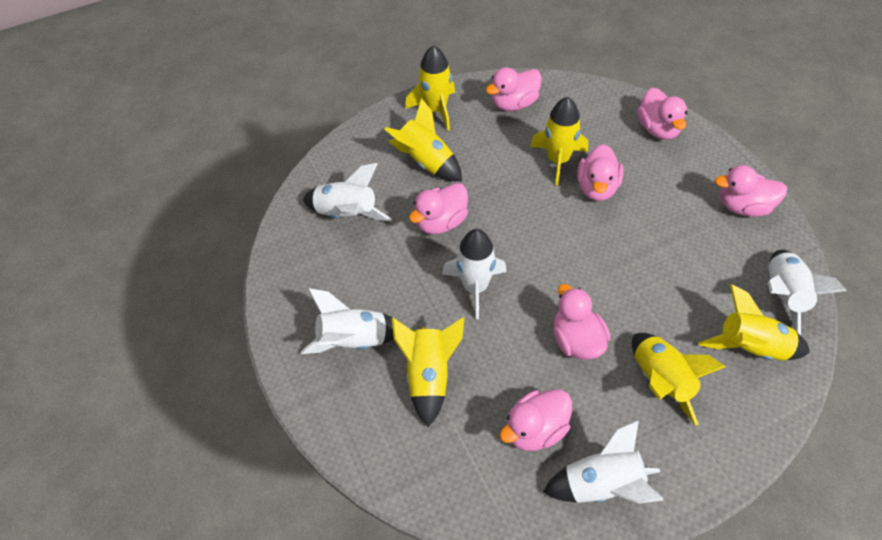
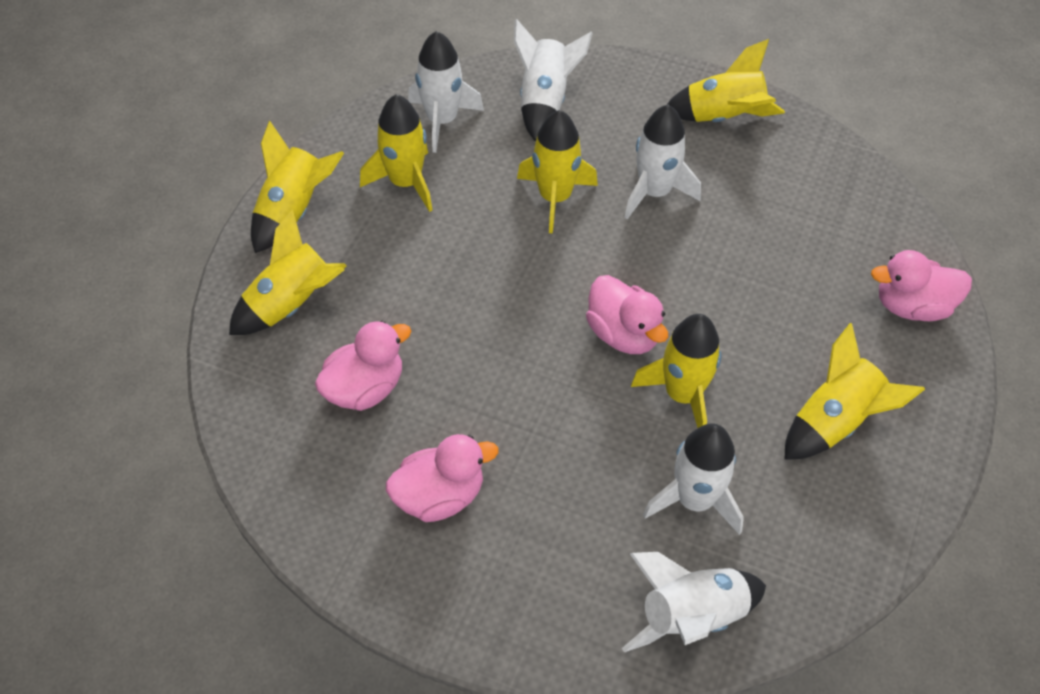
pink duck: [409,183,468,234] [486,67,542,111] [500,389,572,451] [554,284,610,360] [577,144,623,201] [637,88,687,140] [715,165,787,217] = 7 -> [315,320,411,411] [386,434,498,522] [586,275,668,354] [871,250,972,321] = 4
yellow rocket: [384,98,462,181] [391,317,464,427] [405,45,455,131] [530,97,588,185] [632,333,726,426] [698,284,810,361] = 6 -> [229,209,347,335] [251,120,344,253] [360,94,433,212] [517,110,598,233] [631,314,722,428] [667,39,785,122] [784,323,925,460] = 7

